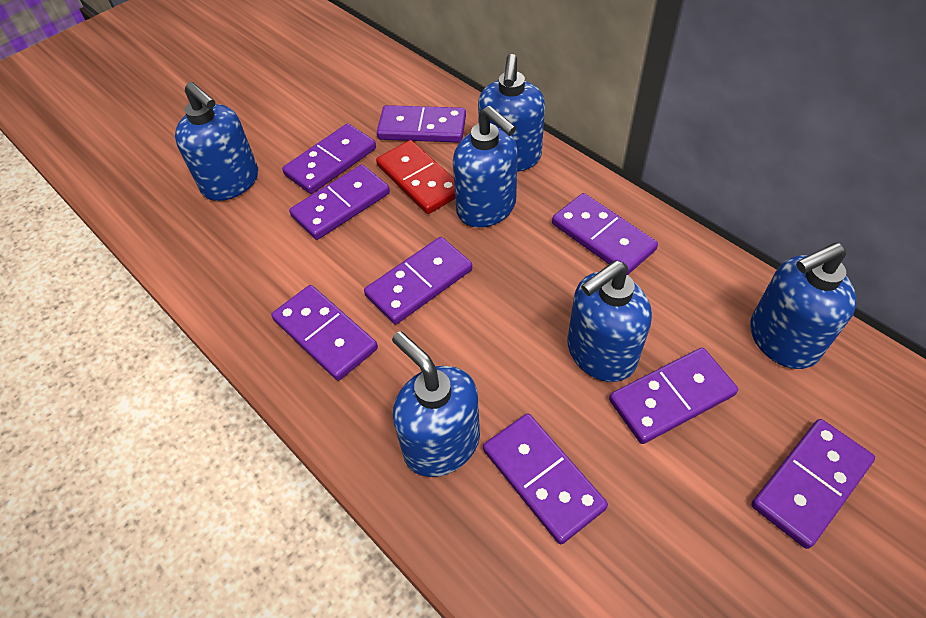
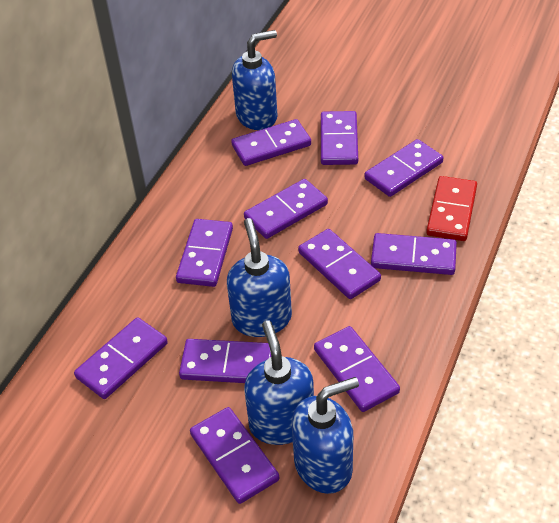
blue soap dispenser: [175,82,258,201] [392,331,480,477] [453,106,518,228] [478,54,545,172] [567,260,652,382] [750,243,857,369] = 6 -> [227,218,292,337] [232,30,277,130] [244,320,314,445] [292,377,359,494] = 4
purple domino: [271,285,378,381] [282,123,376,194] [289,164,390,240] [364,237,472,324] [377,105,466,143] [483,413,608,544] [552,193,658,275] [609,348,738,444] [751,419,875,549] = 9 -> [74,317,168,399] [176,219,233,287] [179,339,271,383] [190,407,279,504] [231,119,311,166] [244,179,328,239] [298,229,381,299] [314,326,400,412] [321,111,358,165] [364,139,443,197] [371,233,457,275] = 11

